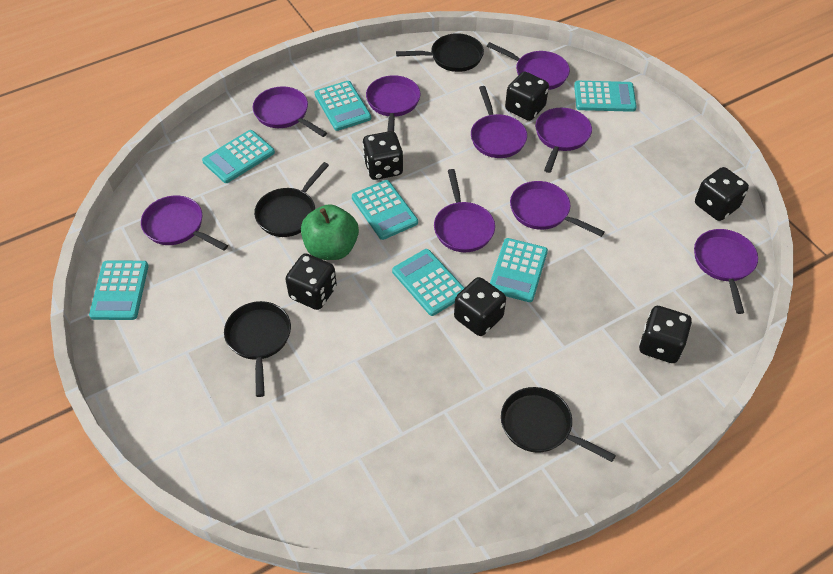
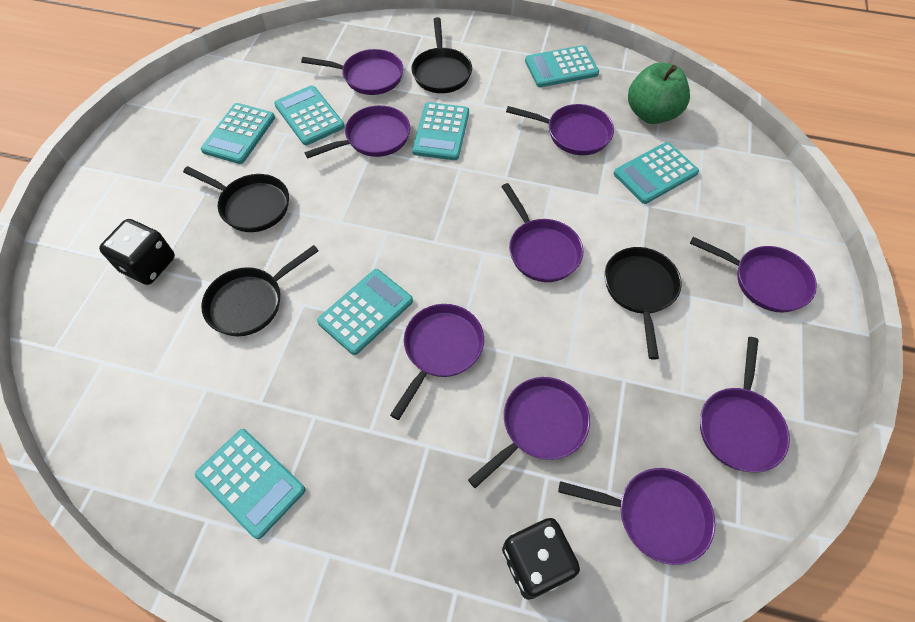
black dice: [286,253,337,310] [362,131,403,180] [454,277,506,336] [505,72,549,121] [639,306,692,363] [695,167,749,221] = 6 -> [99,219,175,285] [502,518,580,600] = 2

